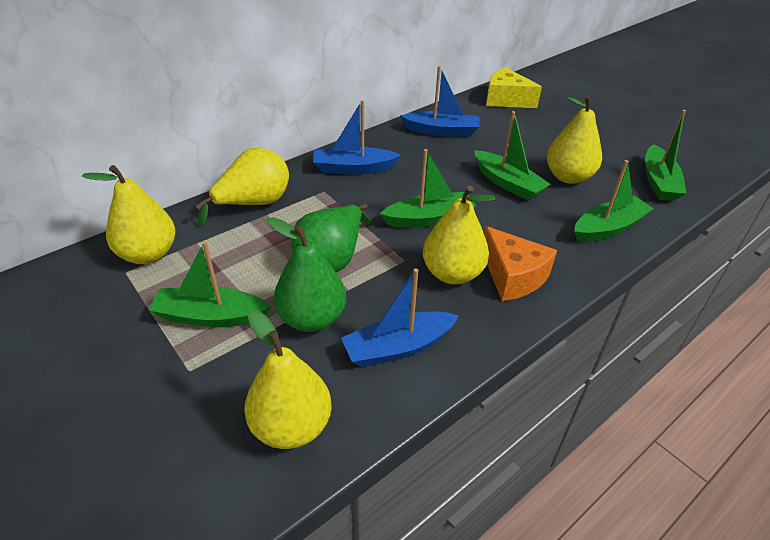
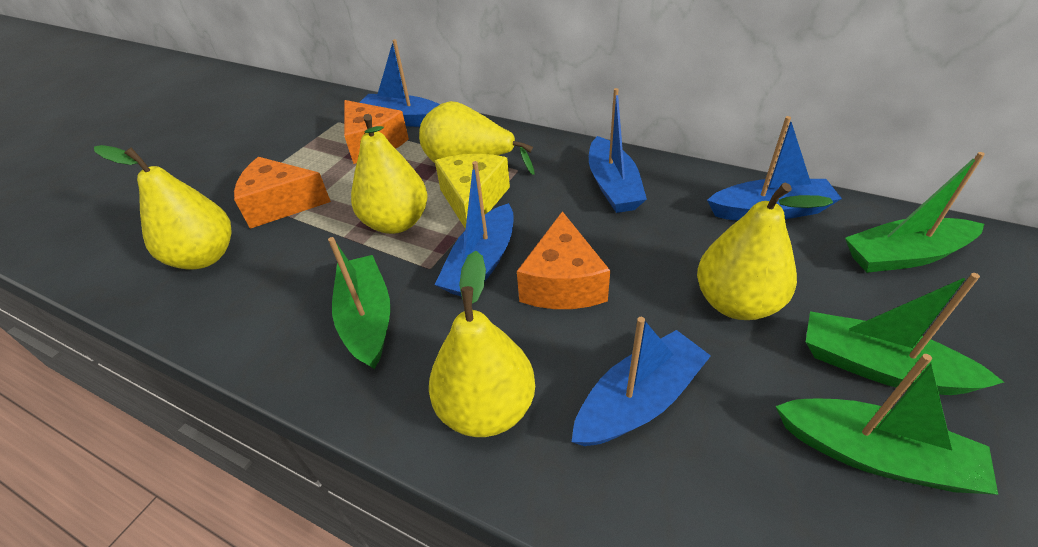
blue boat: [313,100,401,174] [341,268,459,367] [400,66,479,137] = 3 -> [359,39,440,127] [435,161,514,297] [572,317,711,446] [589,88,647,213] [707,116,842,221] = 5
green boat: [149,241,271,327] [380,149,476,228] [474,111,551,201] [574,160,654,242] [645,110,687,201] = 5 -> [328,237,390,369] [776,354,998,495] [806,273,1004,395] [845,152,985,273] = 4
green pear: [267,217,346,332] [291,203,371,272] = 2 -> none = 0
orange cheese: [484,226,557,301] = 1 -> [234,157,331,229] [344,100,409,164] [517,211,610,309] = 3

